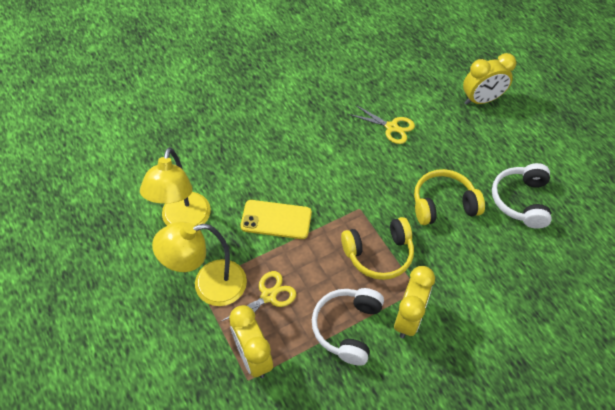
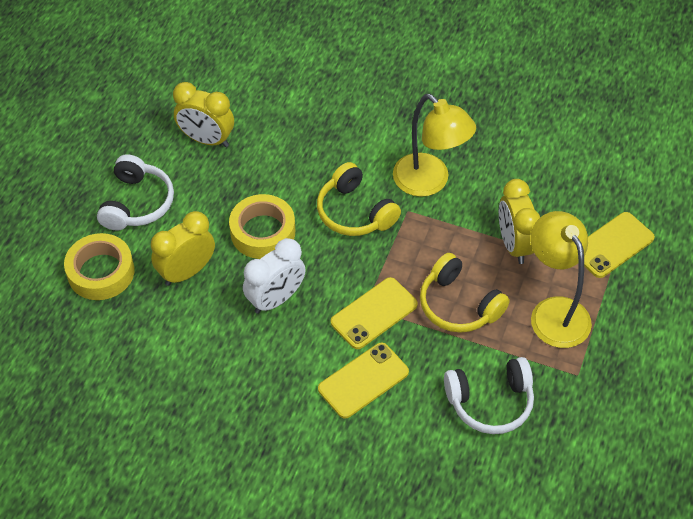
white clock: none = 0 -> [243,238,306,314] = 1
yellow phone: [240,200,312,239] = 1 -> [318,343,409,419] [331,277,418,349] [584,212,655,278] = 3
yellow scissors: [220,271,296,334] [349,105,415,144] = 2 -> none = 0
yellow tape: none = 0 -> [64,233,134,300] [229,194,295,259] = 2

